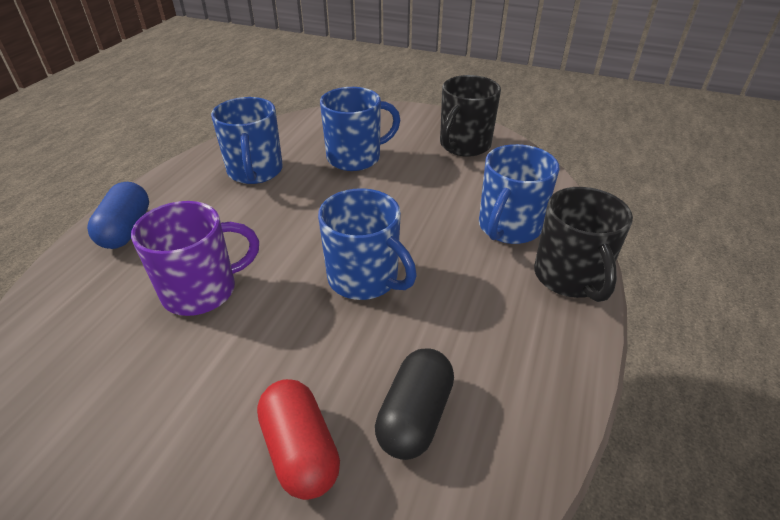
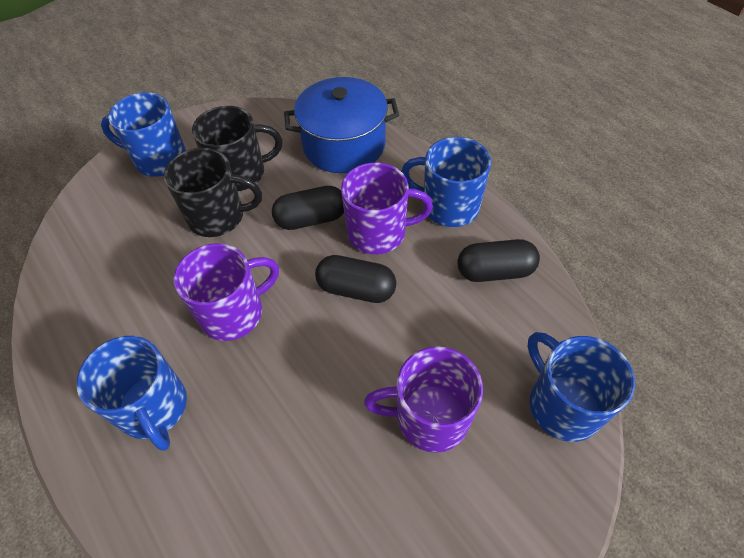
black capsule: [375,349,454,460] = 1 -> [272,186,344,230] [315,255,396,303] [457,239,540,282] = 3
blue capsule: [87,182,149,249] = 1 -> none = 0
blue pot: none = 0 -> [284,77,399,173] = 1
purple mug: [131,201,259,316] = 1 -> [174,243,279,341] [341,163,433,254] [364,346,483,453] = 3
red capsule: [257,379,340,500] = 1 -> none = 0

